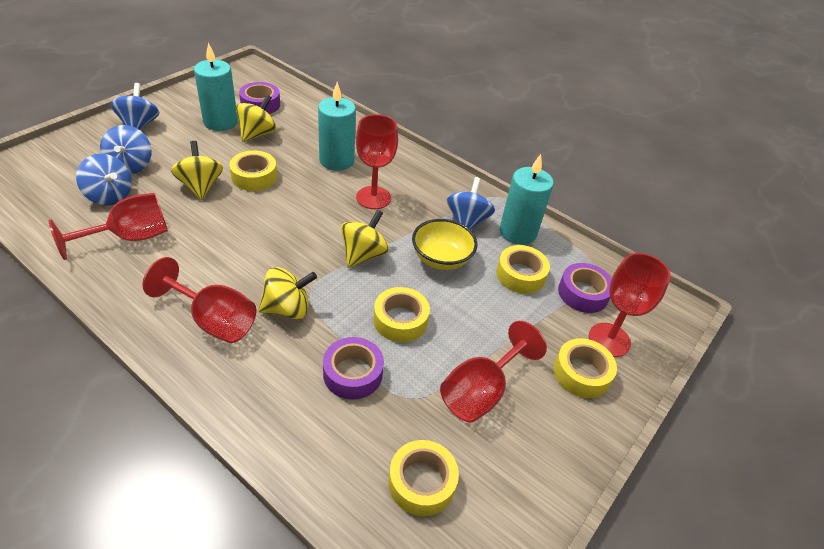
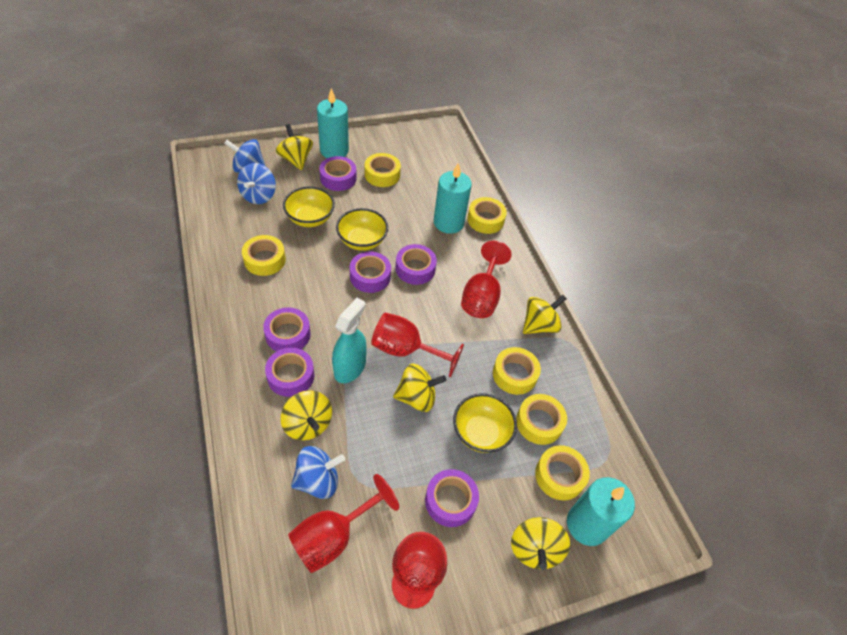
blue spinning top: [76,154,132,205] [100,125,152,174] [110,83,159,130] [447,177,495,230] = 4 -> [224,139,265,173] [237,163,276,204] [291,446,345,499] = 3
purple tape: [239,82,280,114] [323,337,384,399] [558,263,612,313] = 3 -> [263,307,311,352] [265,348,314,397] [319,156,357,191] [350,252,391,293] [395,244,437,285] [425,469,479,527] = 6
red goblet: [49,193,168,260] [143,257,256,343] [356,114,398,209] [440,321,547,422] [589,253,671,357] = 5 -> [288,474,399,573] [371,313,464,377] [392,532,447,609] [461,241,512,318] = 4
turquoise spray bottle: none = 0 -> [332,298,367,383] = 1
yellow bowl: [412,219,477,270] = 1 -> [283,187,335,227] [336,208,388,251] [453,393,517,453] = 3
yellow spinning top: [171,141,223,200] [236,95,276,142] [258,267,317,319] [341,209,389,268] = 4 -> [276,124,313,170] [281,390,332,440] [393,364,446,412] [511,517,570,570] [523,295,567,334] = 5
yellow tape: [229,150,277,191] [373,287,430,342] [388,440,459,516] [496,245,550,294] [553,338,617,398] = 5 -> [242,235,286,276] [365,153,401,187] [467,197,507,234] [493,347,541,395] [516,394,567,445] [535,445,590,500] = 6

